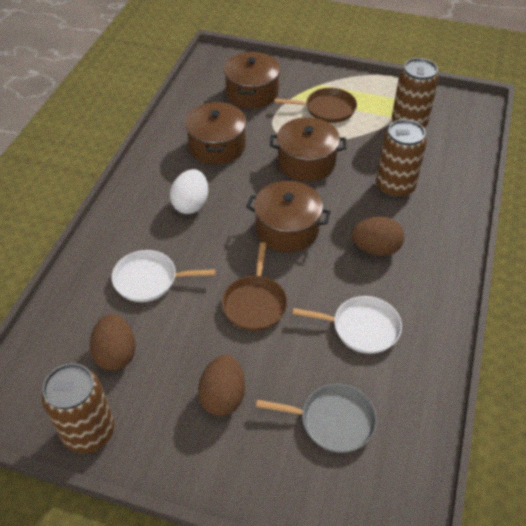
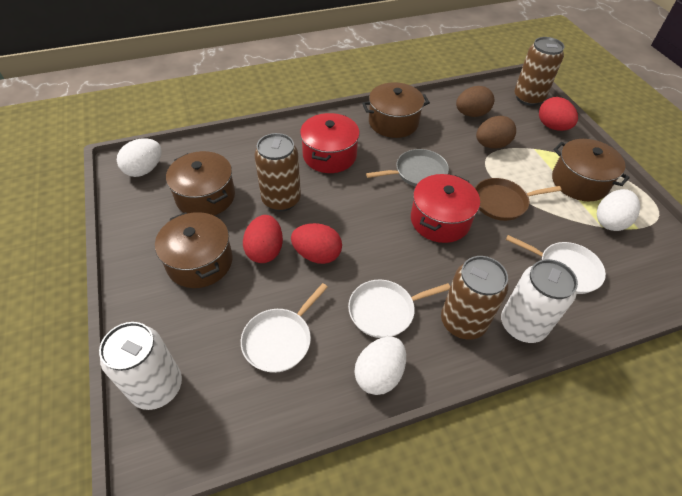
brown egg: [90,314,136,371] [198,355,245,416] [352,217,404,256] = 3 -> [456,86,494,117] [476,116,516,149] = 2
brown pan: [222,242,287,331] [274,88,357,123] = 2 -> [475,178,562,221] = 1
red egg: none = 0 -> [243,215,283,263] [291,223,342,264] [539,97,578,131] = 3
red pot: none = 0 -> [300,113,360,173] [411,174,480,243] = 2
white can: none = 0 -> [99,322,182,410] [501,259,578,343] = 2
white egg: [170,169,208,214] = 1 -> [117,138,162,177] [355,336,406,395] [597,189,640,231] = 3
white pan: [112,250,216,302] [292,296,402,354] = 2 -> [241,283,328,373] [348,280,450,338] [506,235,606,294] = 3

